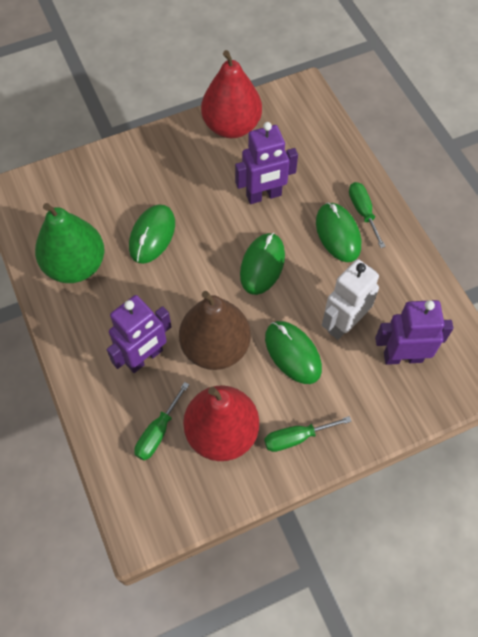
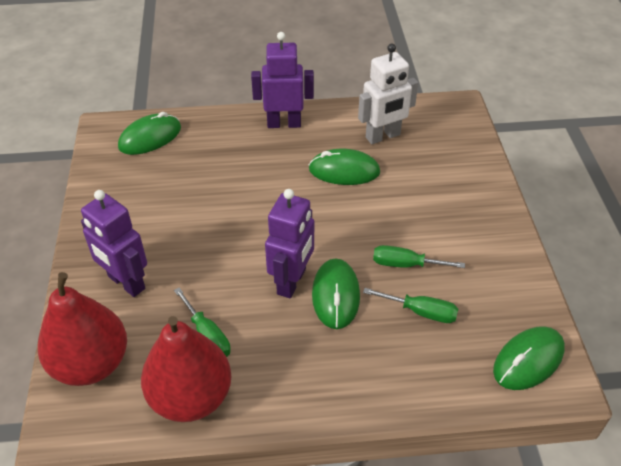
brown pear: [179,291,251,370] = 1 -> none = 0
green pear: [35,203,105,283] = 1 -> none = 0

